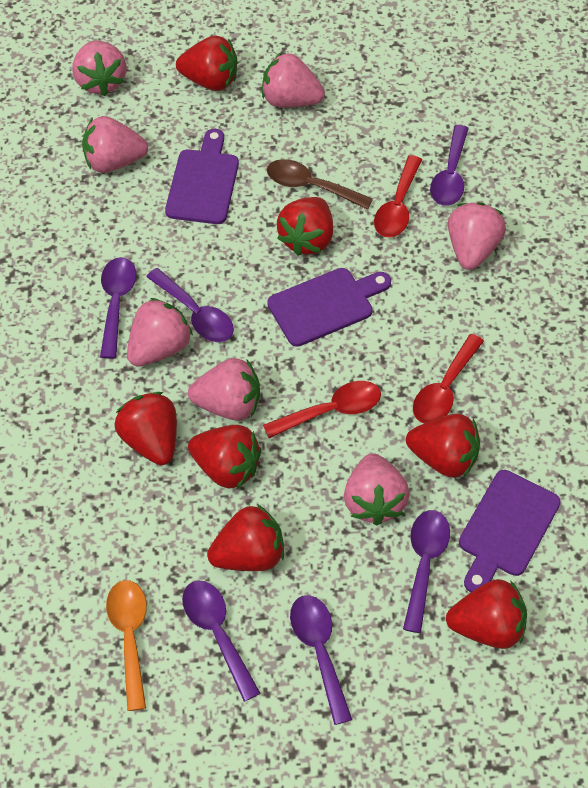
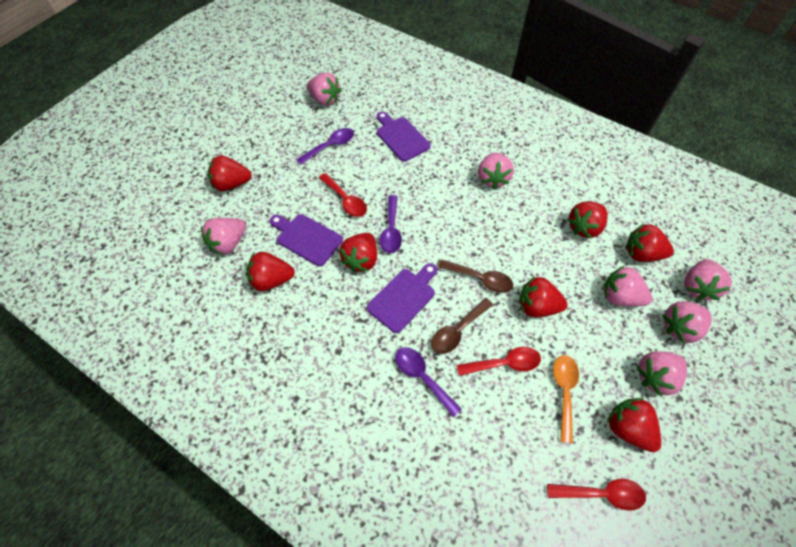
brown spoon: [267,159,373,210] = 1 -> [431,298,493,354] [438,259,513,293] = 2
purple spoon: [100,257,136,359] [146,268,234,342] [182,580,260,702] [290,595,352,725] [403,510,450,633] [430,125,469,206] = 6 -> [296,128,354,165] [380,195,402,253] [395,347,462,418] = 3

